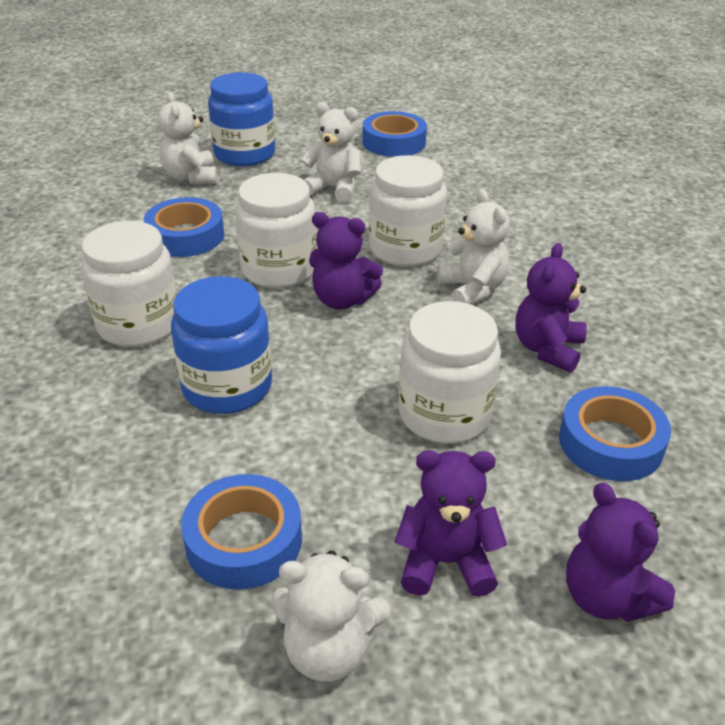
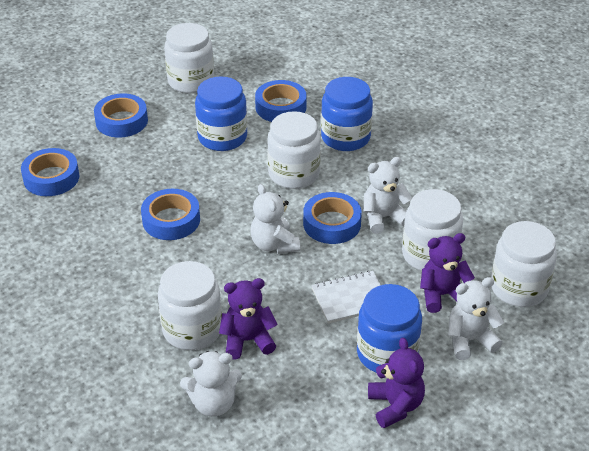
blue jar: [171,276,272,414] [208,72,275,166] = 2 -> [195,76,247,151] [321,77,373,151] [357,284,422,373] = 3
blue tape: [144,197,224,257] [181,474,302,590] [362,111,427,157] [559,386,671,481] = 4 -> [21,148,79,196] [94,94,148,137] [141,189,200,240] [255,80,307,122] [303,192,362,244] = 5
purple teddy bear: [309,212,383,310] [395,450,507,597] [515,243,587,373] [566,482,675,622] = 4 -> [219,278,278,360] [368,337,425,428] [420,233,475,313] = 3
white jar: [81,221,177,347] [235,173,317,288] [369,155,447,267] [398,301,501,443] = 4 -> [158,261,222,350] [164,23,214,93] [267,111,321,189] [402,189,463,271] [491,221,557,307] = 5
white notebook: none = 0 -> [311,271,381,323] = 1

